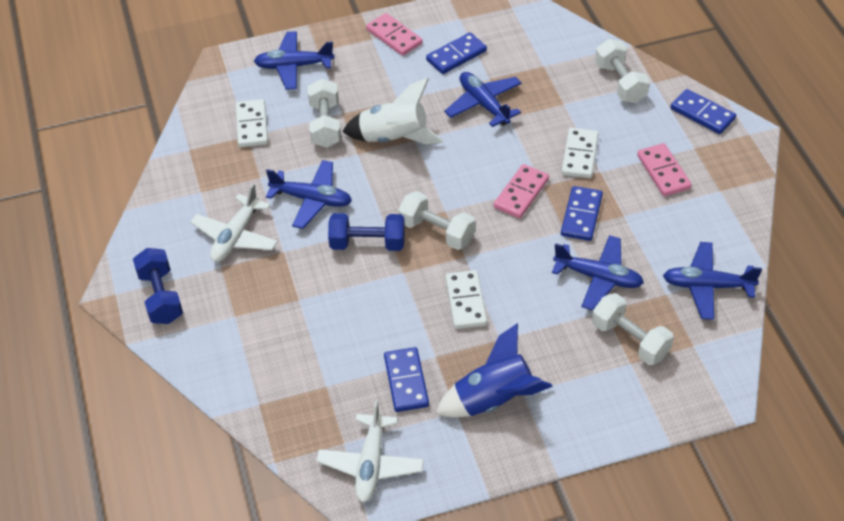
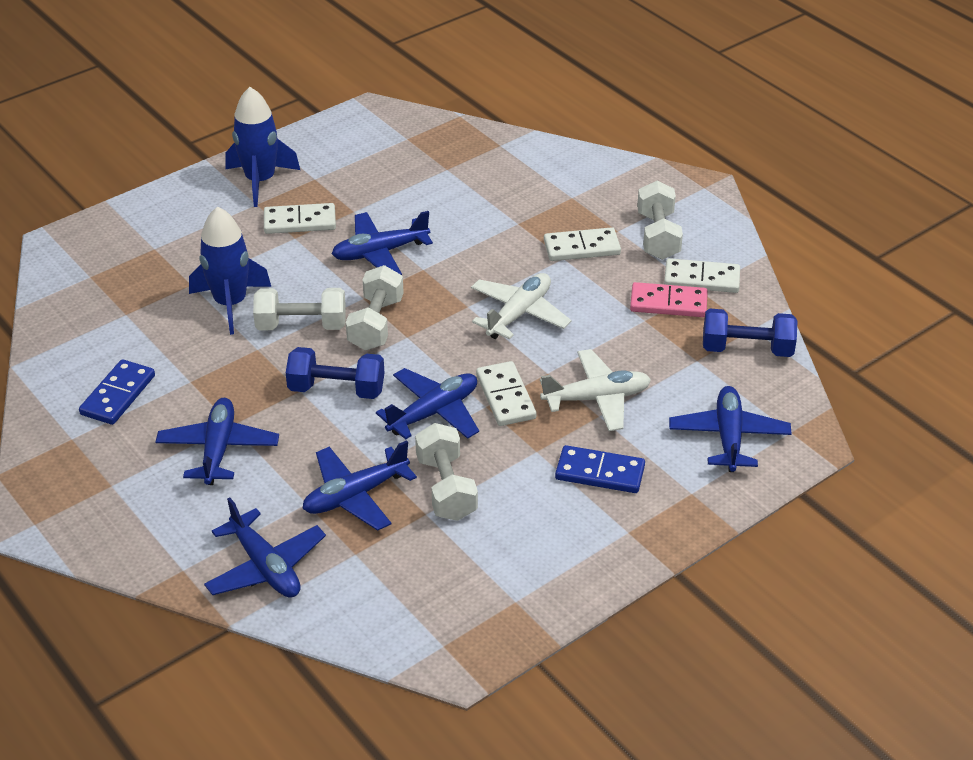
blue domino: [384,347,429,412] [426,32,487,74] [561,186,603,241] [671,89,736,134] = 4 -> [79,359,155,425] [555,445,645,493] = 2
blue plane: [254,31,335,90] [266,160,352,229] [444,72,522,127] [552,235,644,310] [663,242,762,320] = 5 -> [155,398,279,485] [204,497,326,598] [302,440,417,531] [332,211,433,275] [376,368,479,440] [669,386,792,472] = 6
blue rocket: [436,323,553,418] = 1 -> [189,206,271,335] [225,87,300,207] = 2
pink domino: [366,13,423,56] [494,164,549,218] [637,143,691,196] = 3 -> [630,282,708,317] = 1
white domino: [236,99,268,147] [445,270,487,329] [562,128,599,178] = 3 -> [264,203,336,234] [476,361,537,426] [544,227,621,261] [664,258,740,293] = 4
white rocket: [342,78,444,144] = 1 -> none = 0

